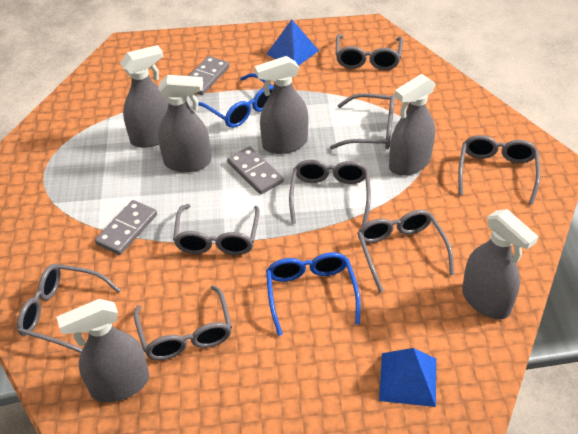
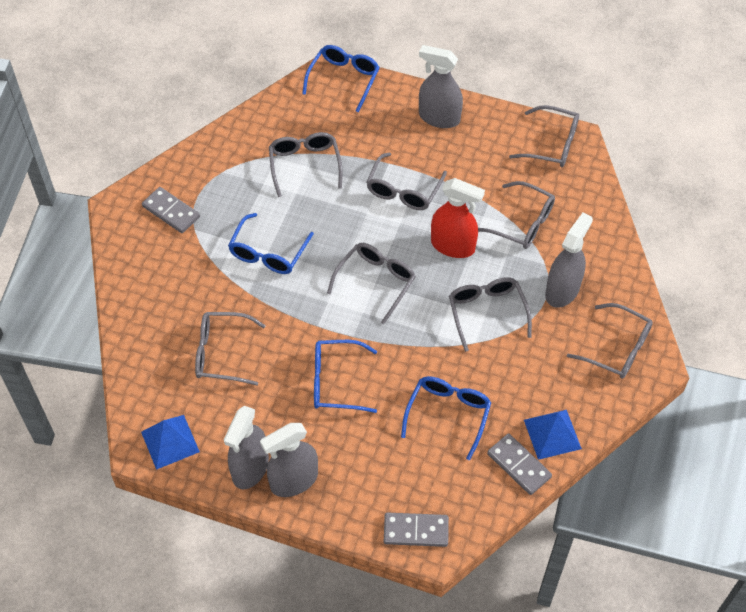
blue glasses: [198,73,274,128] [266,252,361,336] = 2 -> [228,213,314,274] [302,45,380,112] [314,340,377,413] [401,376,491,460] = 4
grey spray bottle: [56,299,149,402] [120,45,168,148] [158,75,211,172] [255,56,308,154] [389,74,436,176] [462,209,539,319] = 6 -> [223,406,269,489] [260,423,318,497] [419,45,463,128] [545,213,593,308] = 4
red spray bottle: none = 0 -> [431,178,485,258] = 1

